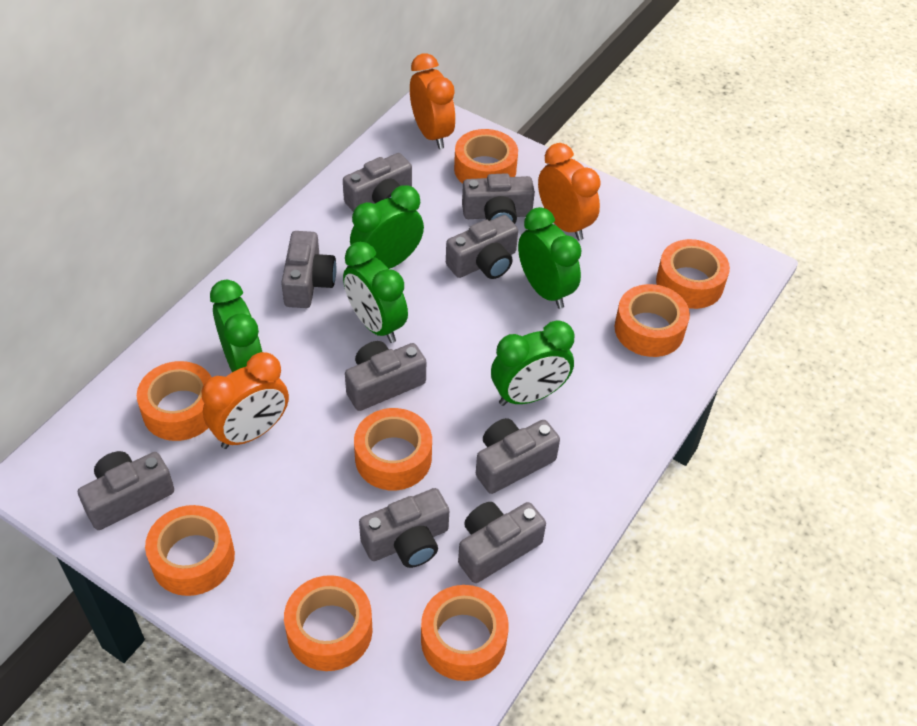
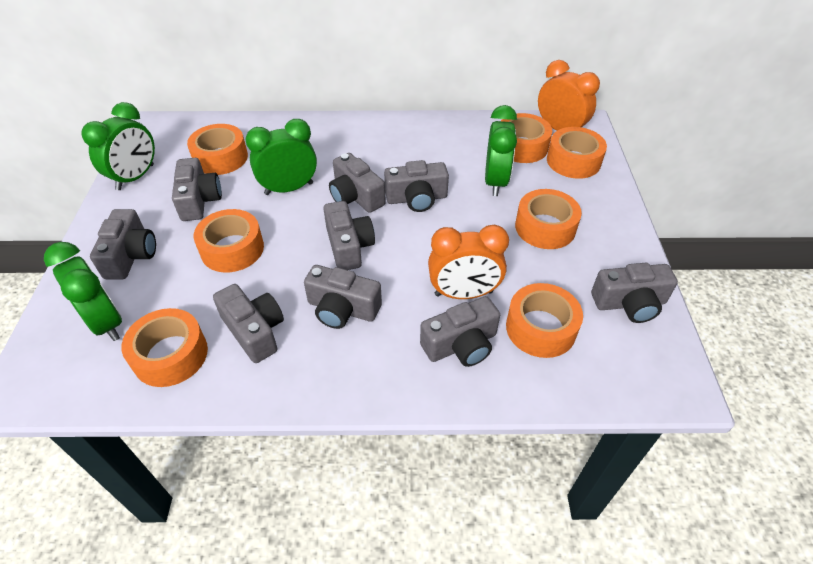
green clock: [210,280,263,372] [343,242,408,343] [350,185,424,269] [491,320,574,406] [518,207,581,309] = 5 -> [44,242,122,341] [81,102,155,190] [246,119,317,195] [485,105,517,196] = 4
orange clock: [202,352,289,449] [410,53,455,149] [538,143,601,241] = 3 -> [428,225,509,299] [538,60,600,131] = 2
orange tape: [137,361,212,441] [145,505,235,596] [284,575,372,671] [354,408,432,490] [421,585,509,681] [454,129,518,184] [614,284,690,357] [656,239,730,309] = 8 -> [122,308,208,387] [187,124,248,175] [193,209,264,272] [501,113,552,163] [506,283,583,358] [515,189,582,249] [547,127,607,179] = 7

